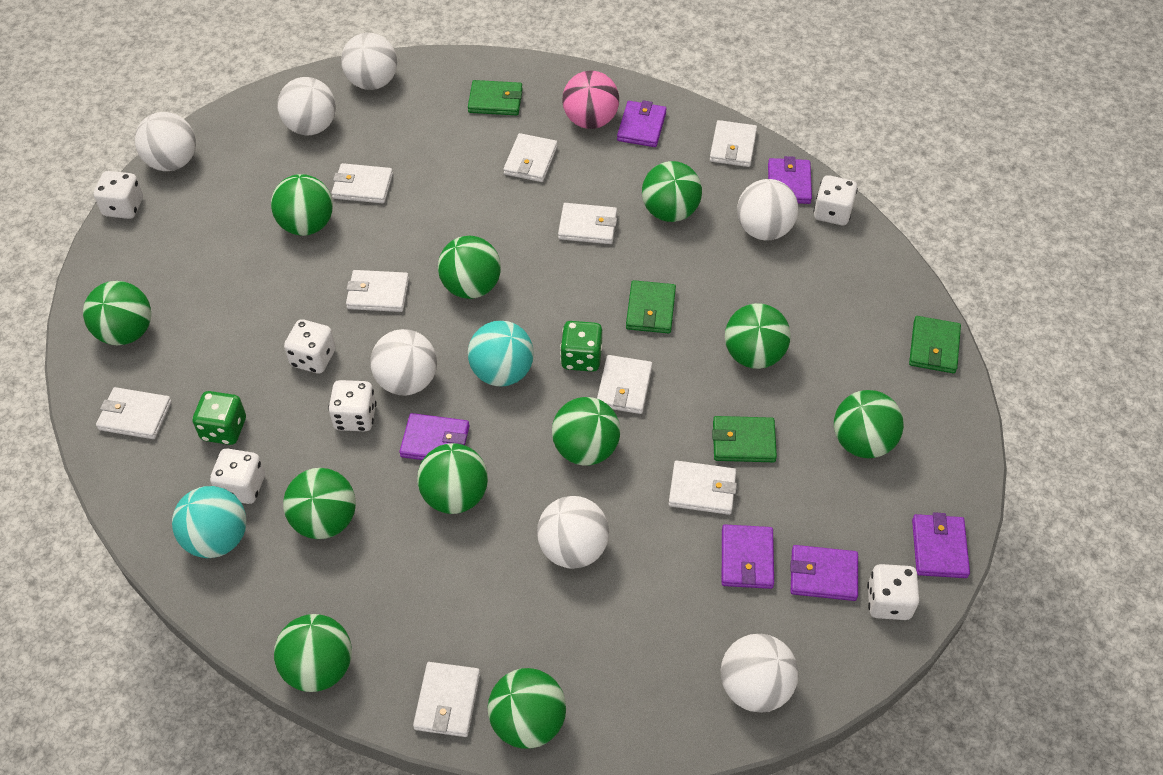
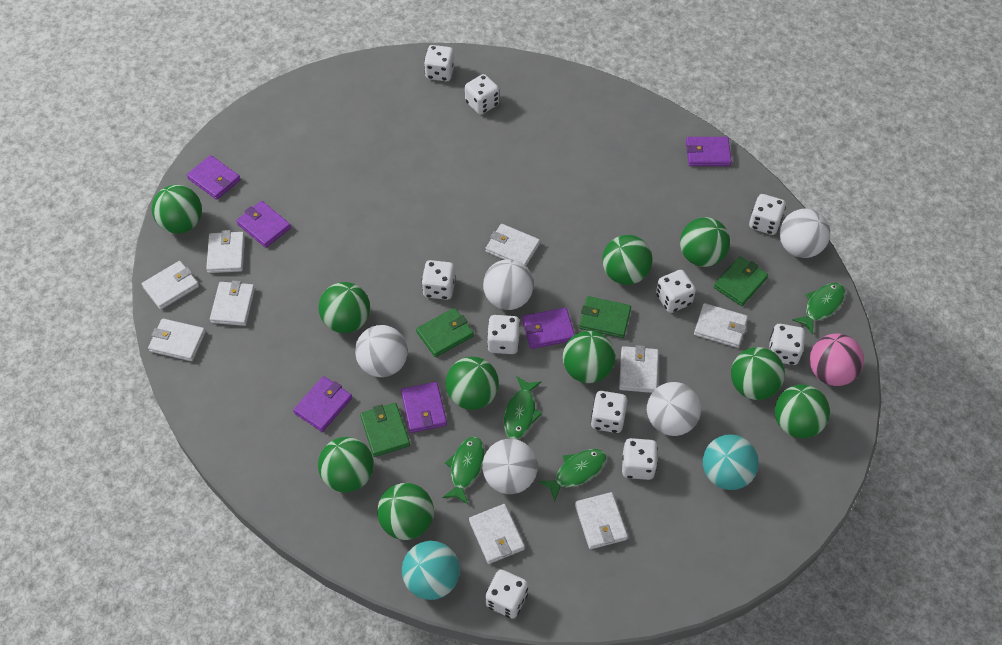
green ball: [83,281,151,345] [271,174,333,236] [274,614,352,692] [283,468,356,539] [417,443,488,514] [438,236,501,299] [488,668,566,749] [552,397,620,466] [642,161,702,222] [725,303,791,369] [834,390,904,458] = 11 -> [152,185,202,234] [318,437,374,493] [319,282,370,333] [377,483,434,540] [446,357,499,410] [563,331,615,383] [602,235,653,285] [680,217,730,267] [731,347,785,400] [774,384,830,438] = 10
green dice: [193,391,246,445] [560,321,602,372] = 2 -> none = 0
green fish: none = 0 -> [442,436,485,504] [504,376,542,440] [538,449,607,502] [792,283,845,335] = 4
white ball: [135,112,196,171] [277,77,336,135] [341,33,397,90] [370,329,437,396] [537,496,609,569] [720,634,798,713] [737,179,798,240] = 7 -> [355,325,408,377] [482,439,538,494] [483,259,534,310] [647,382,701,436] [780,209,830,258] = 5
white dice: [94,171,143,219] [210,448,265,504] [284,319,336,373] [328,380,377,431] [813,175,858,225] [867,564,919,620] = 6 -> [421,260,455,300] [424,45,455,81] [465,74,499,115] [486,570,528,618] [487,315,520,354] [591,391,627,433] [622,438,658,480] [656,270,696,313] [749,194,786,235] [769,324,805,365] = 10

